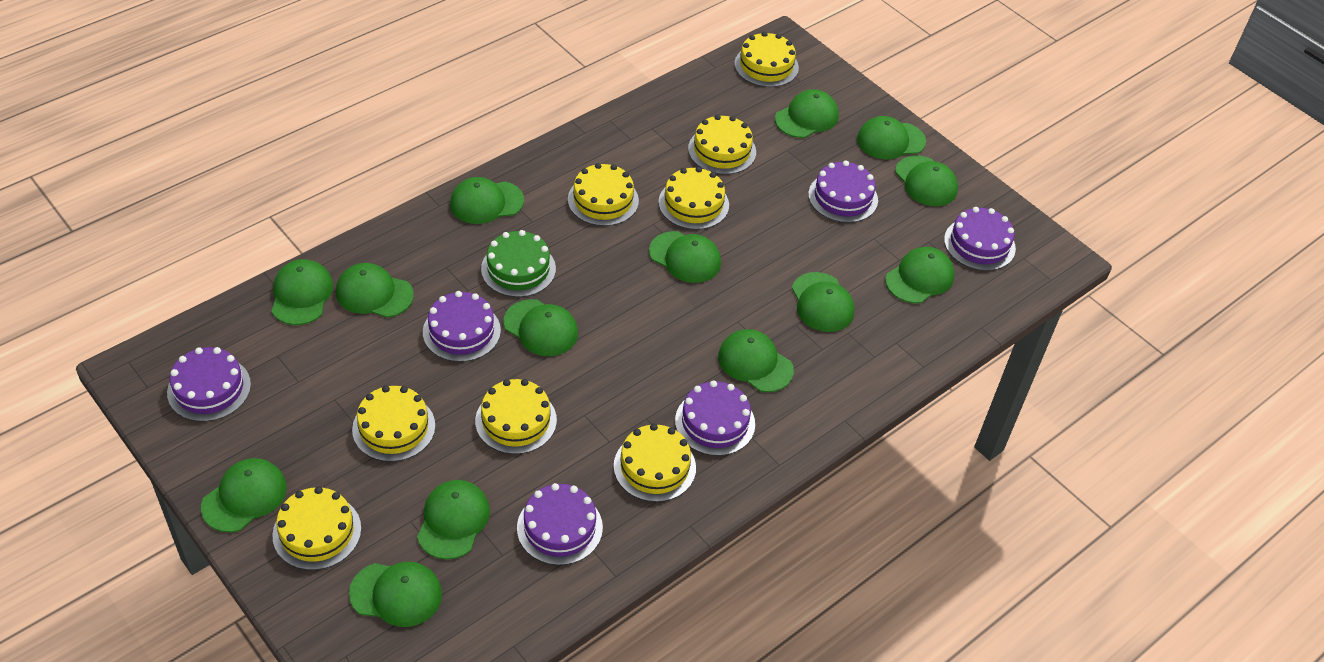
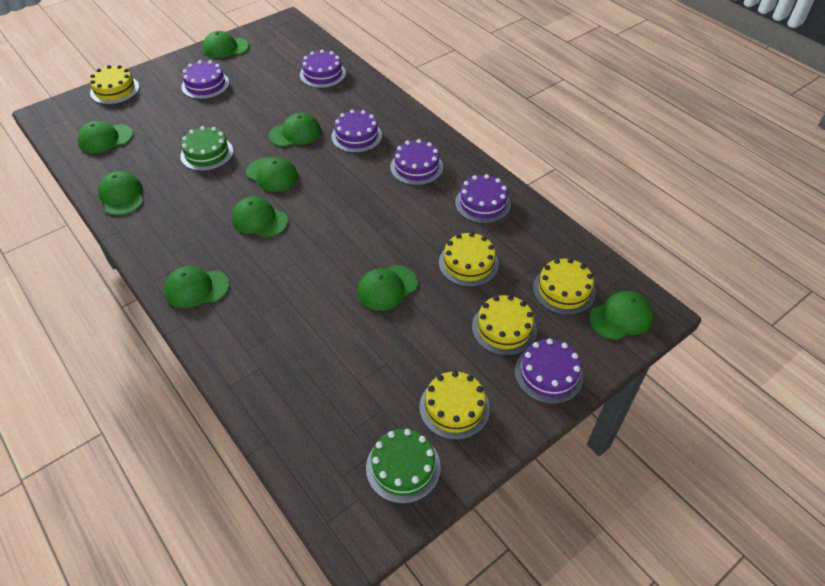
green cake: [481,230,556,297] = 1 -> [180,126,233,171] [366,429,441,504] = 2
green cap: [201,458,287,532] [271,259,333,325] [336,263,414,318] [349,562,442,627] [417,480,490,559] [450,177,524,224] [503,299,578,356] [649,231,721,283] [718,329,794,392] [775,89,839,138] [792,272,854,332] [857,116,926,159] [885,247,954,303] [895,156,958,206] = 14 -> [78,121,133,153] [98,171,143,215] [164,266,229,308] [203,31,249,58] [232,197,288,238] [246,157,298,192] [269,113,321,147] [357,265,418,311] [589,291,653,340] = 9
yellow cake: [272,487,361,570] [352,386,435,462] [475,379,557,454] [568,163,639,226] [614,424,696,502] [658,167,729,230] [688,115,756,175] [734,32,799,87] = 8 -> [89,65,139,104] [419,371,490,440] [439,232,499,287] [472,295,537,355] [533,258,596,315] = 5

